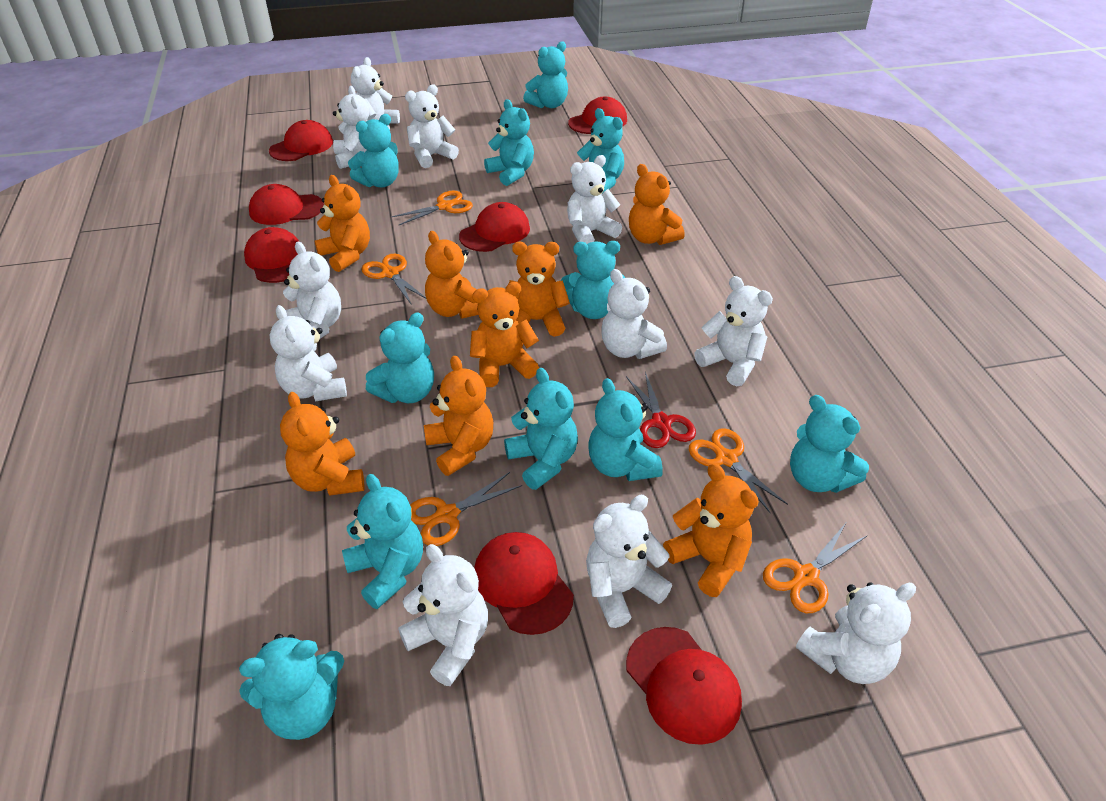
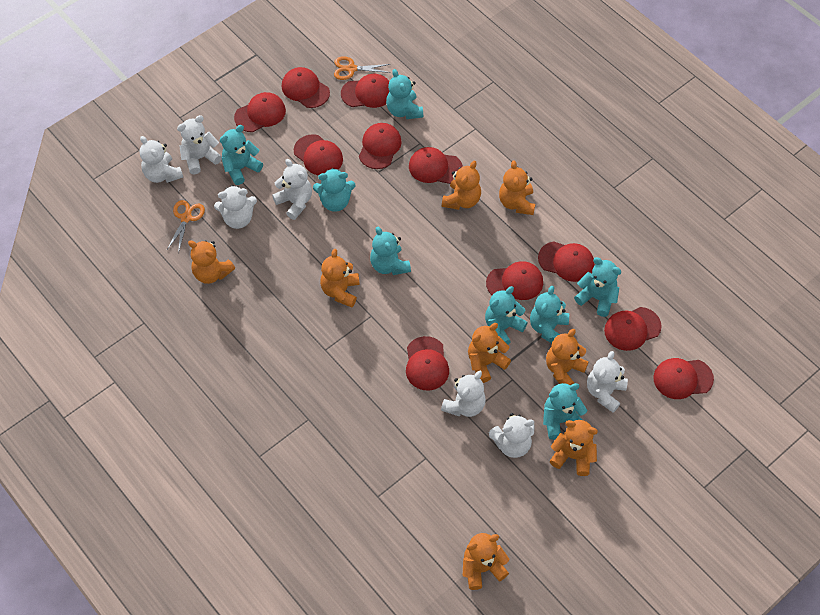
orange scissors: [361,254,426,305] [391,191,473,225] [410,472,522,546] [689,428,788,513] [763,523,868,613] = 5 -> [167,200,205,253] [334,56,391,80] = 2
red cap: [244,227,300,283] [249,184,324,225] [269,120,333,161] [459,202,530,252] [474,532,574,635] [568,97,627,134] [626,627,742,745] = 7 -> [234,92,286,132] [282,67,330,108] [294,134,343,176] [341,74,390,108] [359,123,402,169] [406,336,449,391] [409,147,463,184] [486,261,543,300] [538,242,594,282] [604,307,662,351] [653,358,714,399] = 11
red scissors: [626,372,696,448] = 1 -> none = 0
turquoise teddy bear: [239,634,344,740] [342,474,423,609] [348,114,399,187] [366,312,434,403] [484,99,534,186] [504,368,578,490] [523,41,568,108] [561,241,625,319] [577,108,624,192] [588,378,663,481] [790,395,869,493] = 11 -> [220,125,263,185] [313,168,355,212] [370,227,411,275] [386,69,423,119] [485,286,528,344] [530,286,569,343] [543,383,587,440] [574,257,621,317] = 8
white teddy bear: [270,305,347,401] [283,242,341,338] [333,86,369,169] [351,57,400,129] [398,544,488,686] [405,85,459,168] [567,155,622,244] [586,495,672,628] [601,269,667,359] [694,276,773,386] [796,582,916,684] = 11 -> [140,136,183,183] [177,115,222,174] [214,185,257,229] [272,159,312,220] [441,371,486,417] [489,413,535,458] [587,351,628,413] = 7

